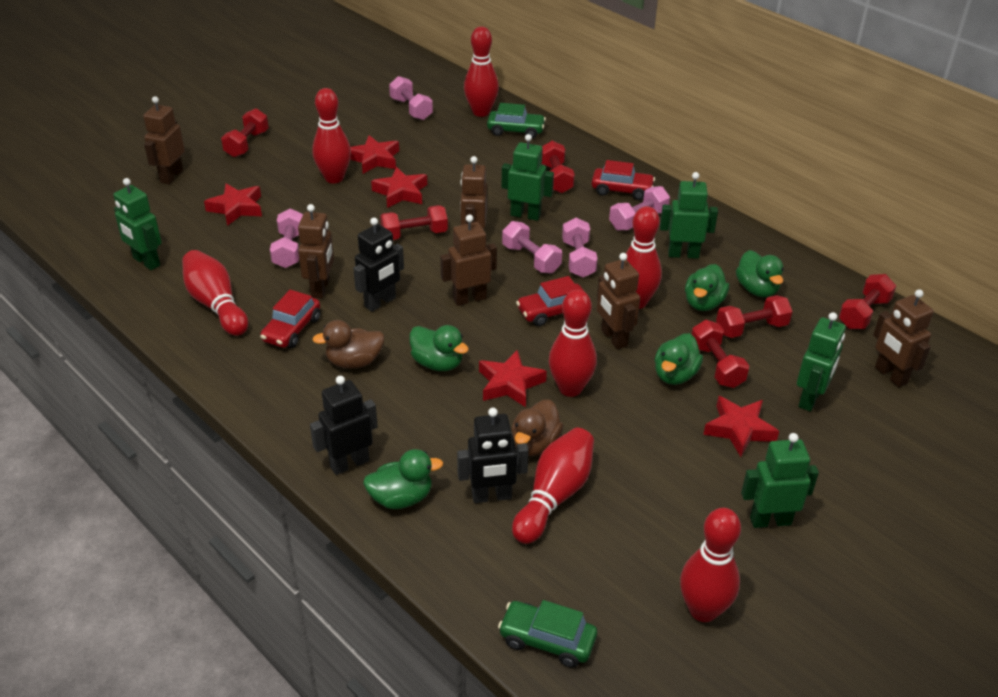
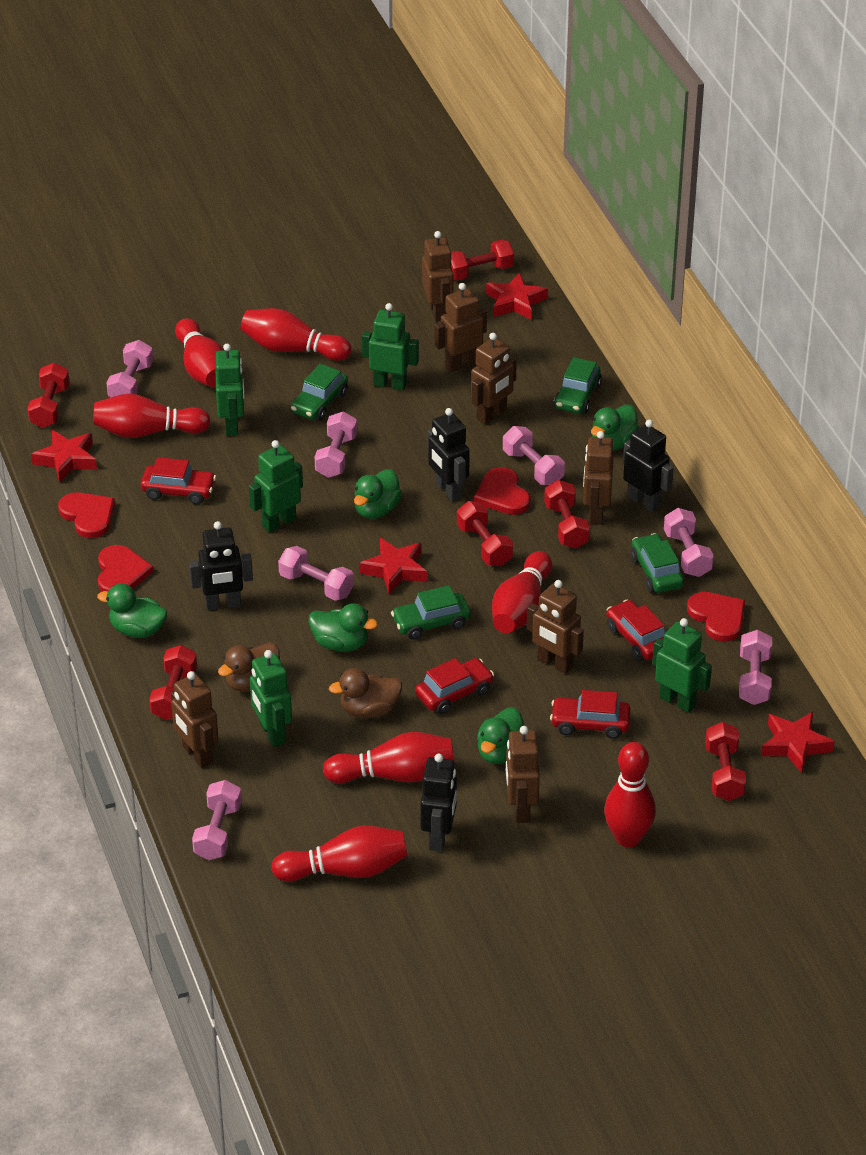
black robot: [310,376,378,475] [353,218,404,312] [457,408,529,503] = 3 -> [189,521,253,611] [420,754,457,852] [428,408,470,501] [623,420,674,512] = 4
brown robot: [143,96,185,184] [298,204,334,299] [440,215,497,306] [460,156,487,229] [597,253,640,349] [873,289,934,387] = 6 -> [171,671,218,768] [422,231,454,322] [434,283,487,372] [471,333,517,424] [506,726,540,823] [527,580,584,674] [583,431,614,525] = 7
green car: [487,103,546,139] [498,600,597,668] = 2 -> [291,364,348,421] [391,585,470,640] [554,357,602,414] [630,533,684,593] = 4
pink dumbbell: [270,208,303,268] [389,76,433,120] [502,221,562,274] [562,218,598,278] [609,186,670,230] = 5 -> [106,340,153,397] [192,780,242,860] [278,546,354,601] [315,411,357,478] [503,426,565,485] [664,508,714,577] [739,630,772,705] = 7
red car: [260,290,320,348] [516,276,585,326] [592,160,655,200] = 3 -> [141,457,216,504] [415,658,494,714] [550,690,631,739] [606,600,665,661] = 4
red heart: none = 0 -> [58,492,115,538] [98,545,153,592] [474,467,531,515] [687,592,745,642] = 4
red star: [204,183,262,226] [350,135,399,174] [371,167,427,208] [479,350,547,407] [703,396,779,457] = 5 -> [31,430,97,482] [359,538,427,594] [486,272,548,320] [761,712,835,773] = 4

